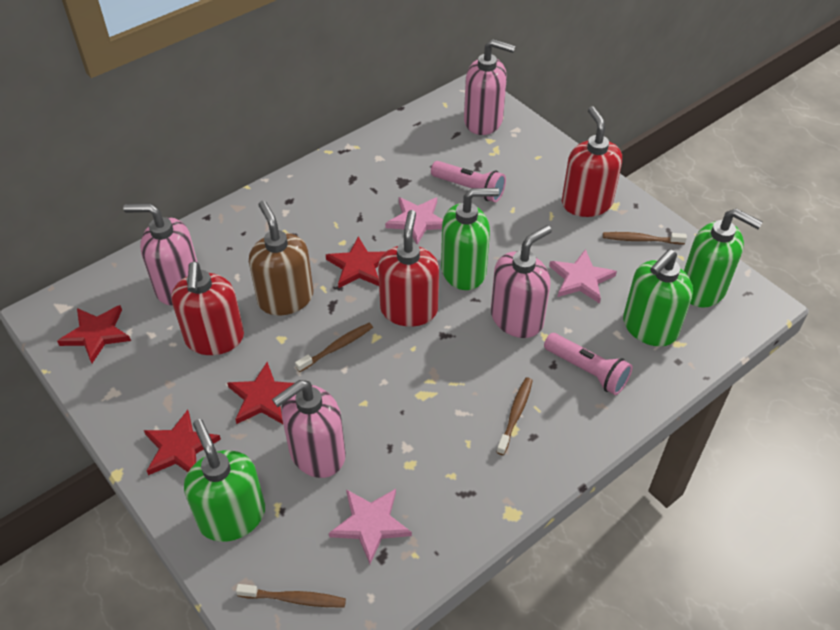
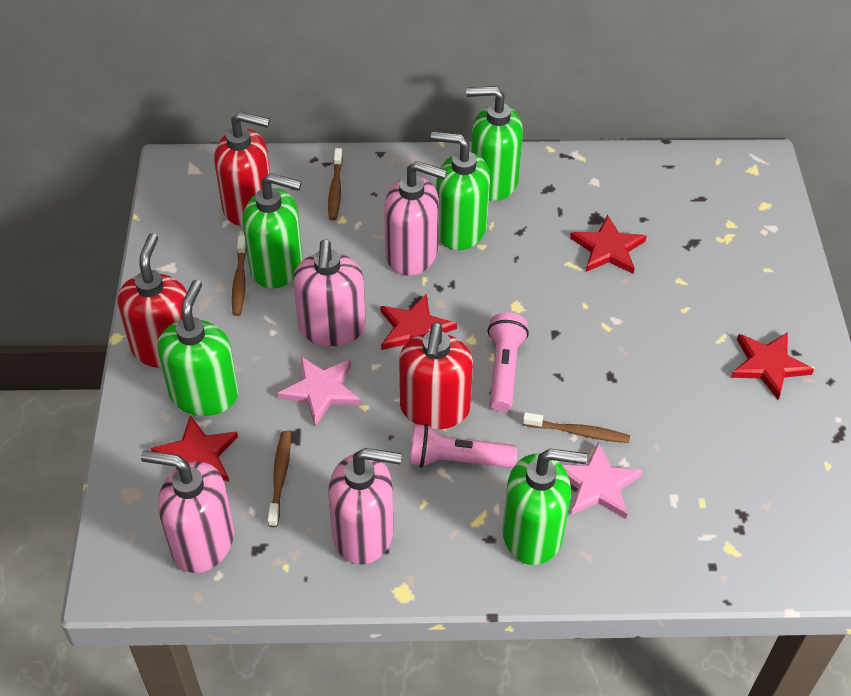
brown soap dispenser: [249,201,313,315] = 1 -> none = 0
green soap dispenser: [184,419,265,542] [441,188,499,290] [623,249,693,347] [684,208,762,308] = 4 -> [157,280,239,416] [243,173,303,289] [430,132,490,250] [466,86,523,201] [502,449,588,565] = 5
pink star: [329,489,412,564] [385,197,443,245] [549,249,617,304] = 3 -> [277,356,361,426] [562,442,642,519] = 2

